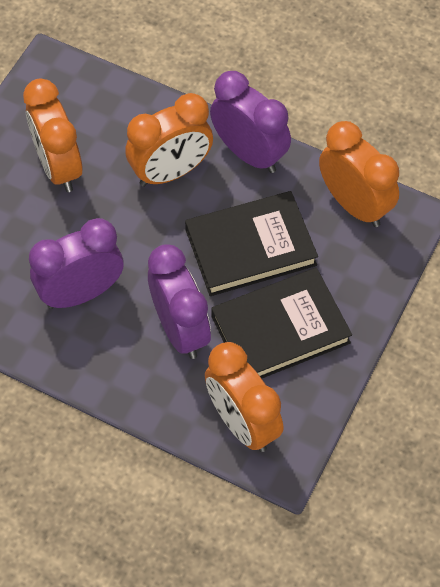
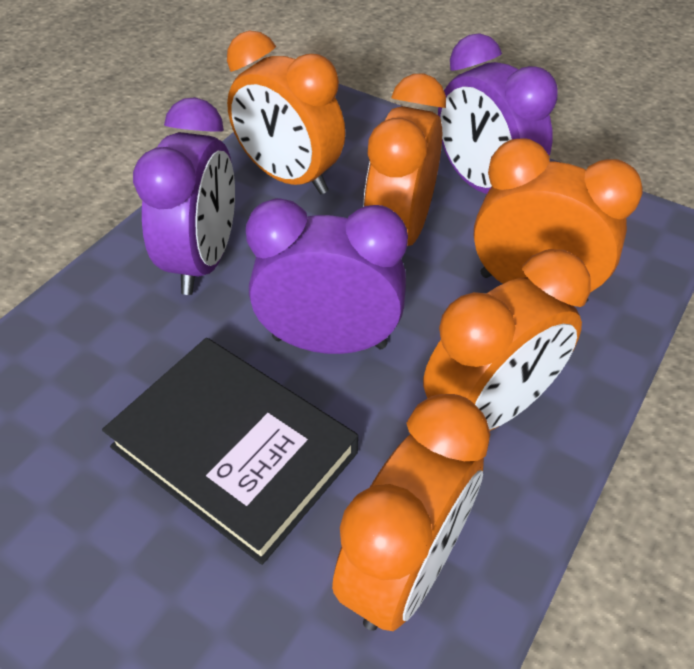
black book: [185,191,318,296] [211,268,352,378] = 2 -> [102,338,358,565] = 1
orange clock: [23,78,83,192] [125,93,213,187] [205,342,284,452] [319,121,399,227] = 4 -> [227,30,345,194] [332,394,490,631] [363,73,446,246] [423,249,590,431] [474,138,642,303] = 5

